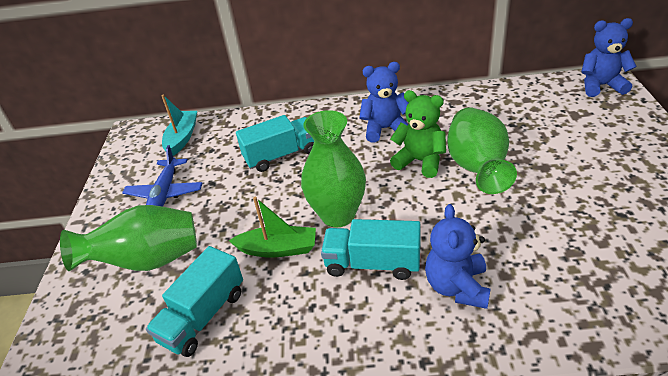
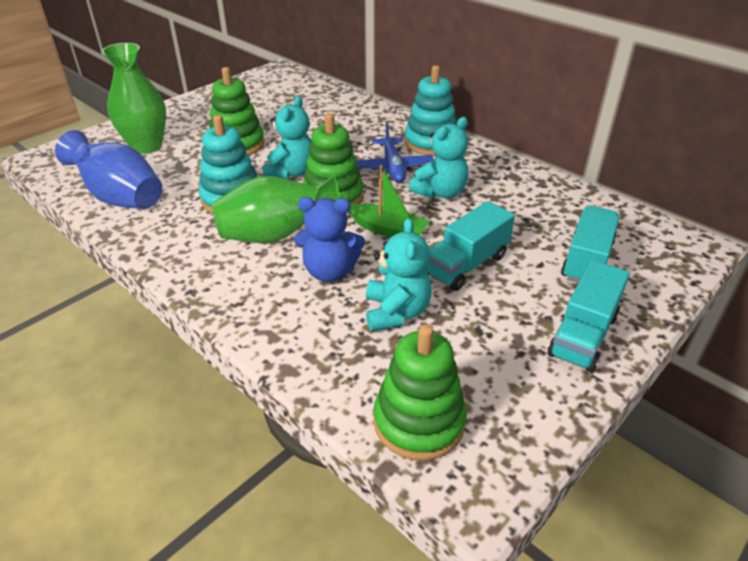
blue teddy bear: [359,62,409,143] [425,204,490,309] [581,18,637,97] = 3 -> [294,197,365,282] = 1
blue vase: none = 0 -> [55,130,162,209] = 1
green stacking toy: none = 0 -> [209,67,265,155] [303,113,364,205] [374,324,467,461] = 3
green teddy bear: [390,90,446,178] = 1 -> none = 0
green vase: [60,205,197,271] [301,110,366,227] [447,107,517,194] = 3 -> [102,43,166,154] [212,174,340,243] = 2
turquoise boat: [161,95,197,156] = 1 -> none = 0
turquoise stacking toy: none = 0 -> [199,115,257,214] [404,65,457,155] = 2
turquoise teddy bear: none = 0 -> [263,96,312,180] [366,218,432,331] [409,117,468,199] = 3

